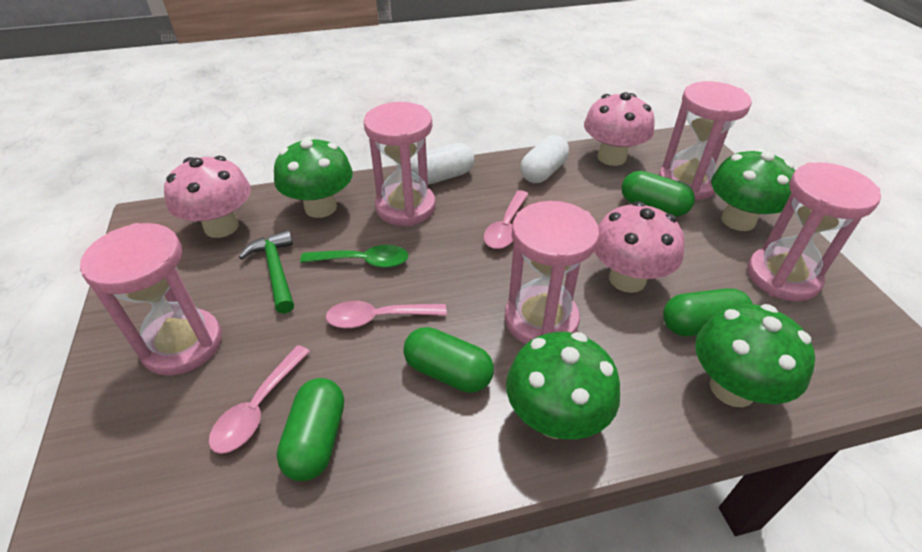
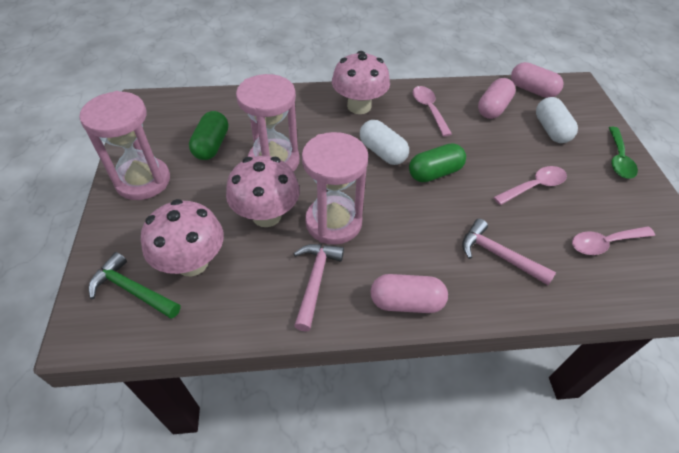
green capsule: [277,378,344,481] [403,327,494,393] [622,171,695,217] [663,288,753,336] = 4 -> [189,111,228,160] [409,143,466,182] = 2
green mushroom: [274,137,353,218] [506,332,620,439] [696,304,815,407] [711,148,795,231] = 4 -> none = 0
pink capsule: none = 0 -> [370,274,448,313] [478,78,516,119] [511,62,563,98] = 3
pink hammer: none = 0 -> [293,244,344,332] [462,219,556,285] = 2
pink hourglass: [80,223,222,376] [364,102,436,226] [505,201,600,344] [659,81,752,200] [748,162,881,301] = 5 -> [79,91,170,200] [236,74,300,172] [302,132,368,245] = 3

